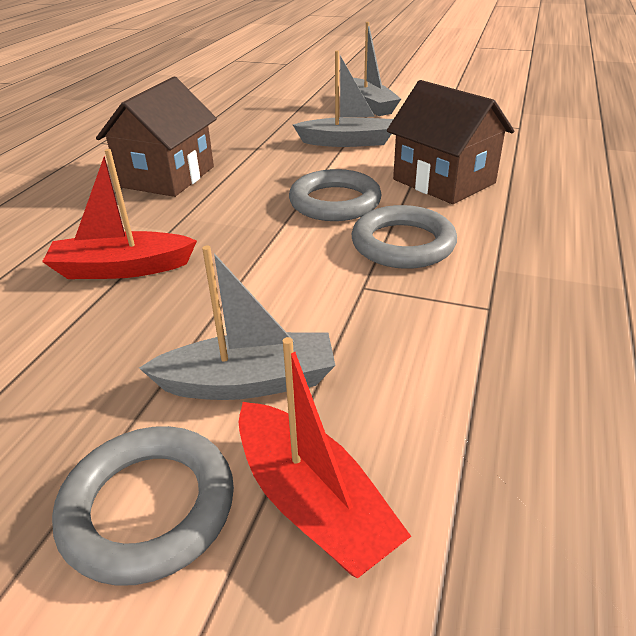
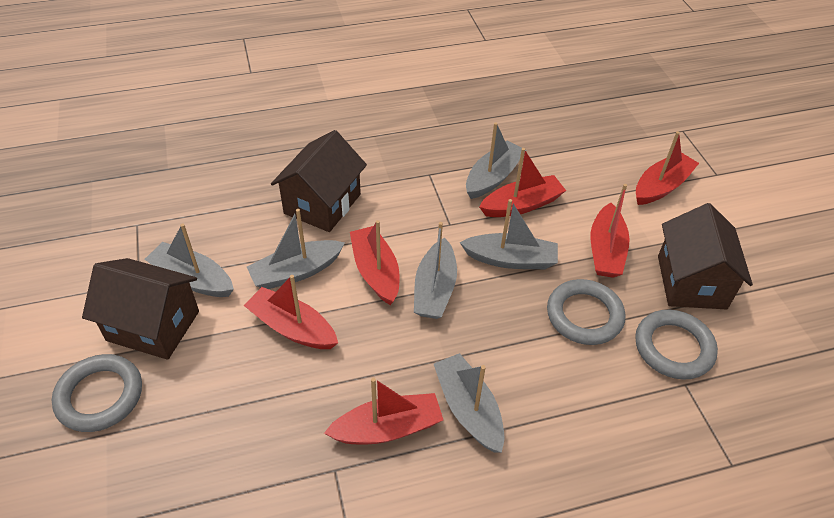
brown house: [96,77,217,197] [387,80,514,204] = 2 -> [82,258,199,360] [271,130,367,232] [658,203,753,309] = 3
grey boat: [139,246,336,400] [293,50,393,147] [354,22,401,116] = 3 -> [145,223,234,297] [247,209,345,289] [414,222,457,319] [434,353,505,453] [460,199,558,269] [466,122,526,199] = 6
red boat: [42,149,197,279] [239,337,411,579] = 2 -> [244,275,338,349] [324,378,443,444] [350,220,399,305] [479,148,566,217] [591,184,630,278] [636,131,699,205] = 6

